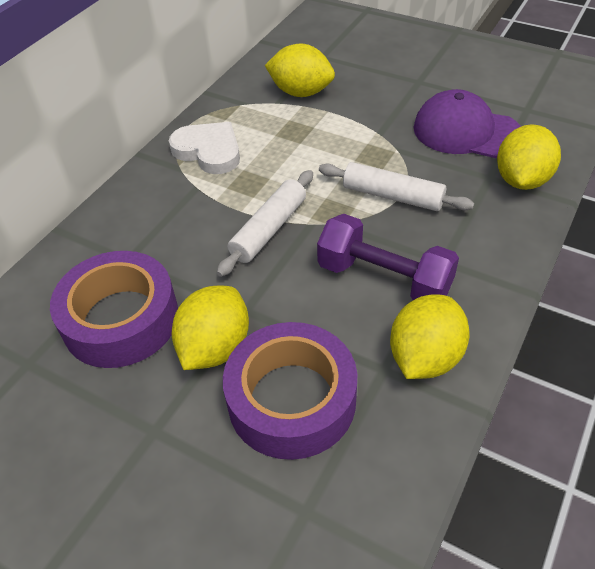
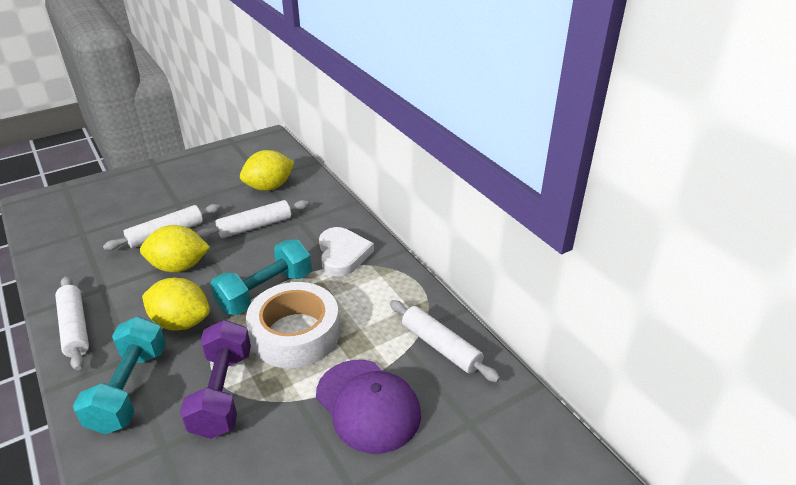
purple tape: [50,251,178,368] [223,322,358,460] = 2 -> none = 0
turquoise dumbbell: none = 0 -> [73,316,166,434] [210,240,312,315] = 2
white rolling pin: [217,170,313,277] [319,162,474,211] = 2 -> [55,276,89,371] [103,204,220,250] [197,200,309,239] [390,300,500,382] = 4
white tape: none = 0 -> [246,282,340,368] = 1
yellow lemon: [172,286,249,370] [265,43,335,97] [390,294,470,379] [497,124,561,190] = 4 -> [140,225,210,272] [142,278,210,331] [240,150,294,191] = 3

